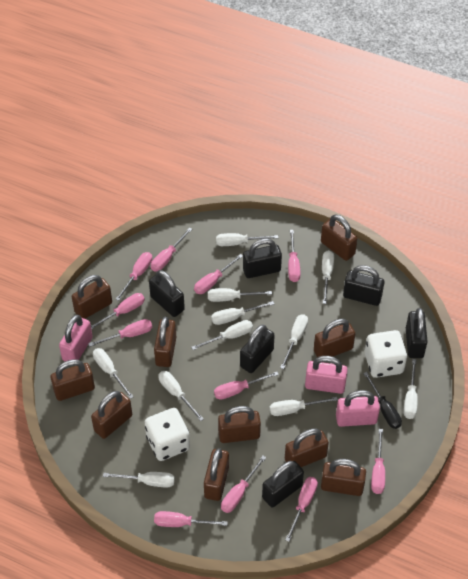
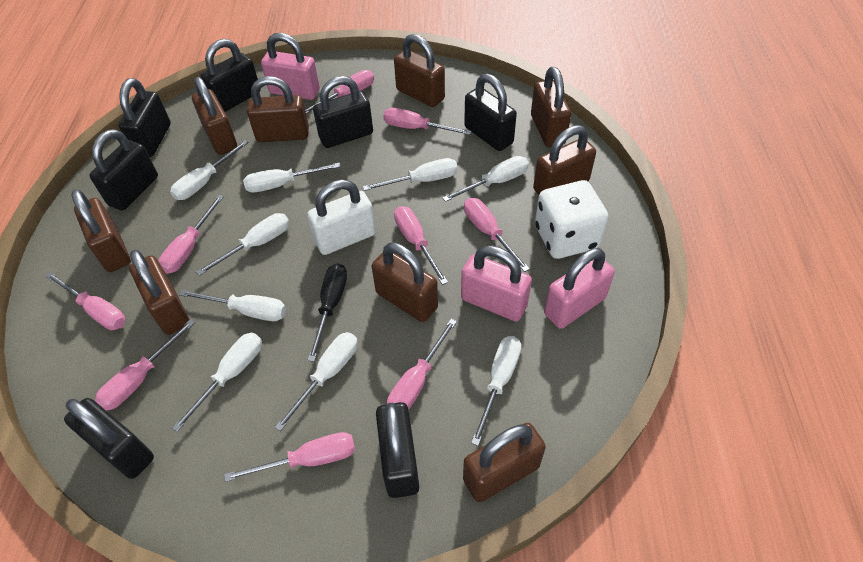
black padlock: [149,270,185,317] [240,325,275,373] [243,238,282,278] [262,461,304,508] [343,265,384,306] [406,308,428,358] = 6 -> [64,398,154,479] [89,129,158,210] [118,78,171,157] [200,39,258,112] [313,76,373,148] [376,402,419,498] [464,74,517,151] = 7
brown padlock: [50,359,95,401] [72,275,112,319] [91,391,132,439] [154,316,176,367] [204,448,229,501] [218,406,261,443] [285,428,329,467] [314,319,355,358] [321,214,357,261] [321,459,366,496] = 10 -> [71,189,131,272] [129,250,190,335] [192,77,237,155] [247,76,309,142] [372,243,438,322] [394,34,445,107] [463,423,546,502] [531,67,571,147] [533,125,596,195] = 9
pink screwdriver: [88,319,152,347] [91,293,145,330] [115,252,152,301] [151,227,192,272] [154,511,228,527] [194,254,243,294] [214,372,279,400] [221,456,266,513] [285,477,318,542] [288,230,300,282] [371,429,385,494] = 11 -> [45,272,125,330] [95,319,195,411] [158,195,224,274] [224,432,355,482] [305,70,374,114] [383,108,472,135] [387,319,457,409] [394,206,448,285] [464,198,530,272] = 9
white dice: [145,408,190,461] [365,330,407,378] = 2 -> [535,180,608,259] = 1
white padlock: none = 0 -> [307,180,376,255] = 1
white screwdriver: [93,348,134,399] [103,472,175,488] [158,371,204,421] [191,320,253,350] [208,288,272,302] [211,301,274,325] [216,233,278,246] [270,397,338,416] [280,314,308,369] [322,250,334,304] [404,359,418,419] = 11 -> [170,140,249,200] [172,333,262,432] [179,290,286,321] [196,213,290,276] [243,163,340,193] [274,332,358,432] [363,158,458,191] [442,156,529,202] [471,336,521,446] = 9

